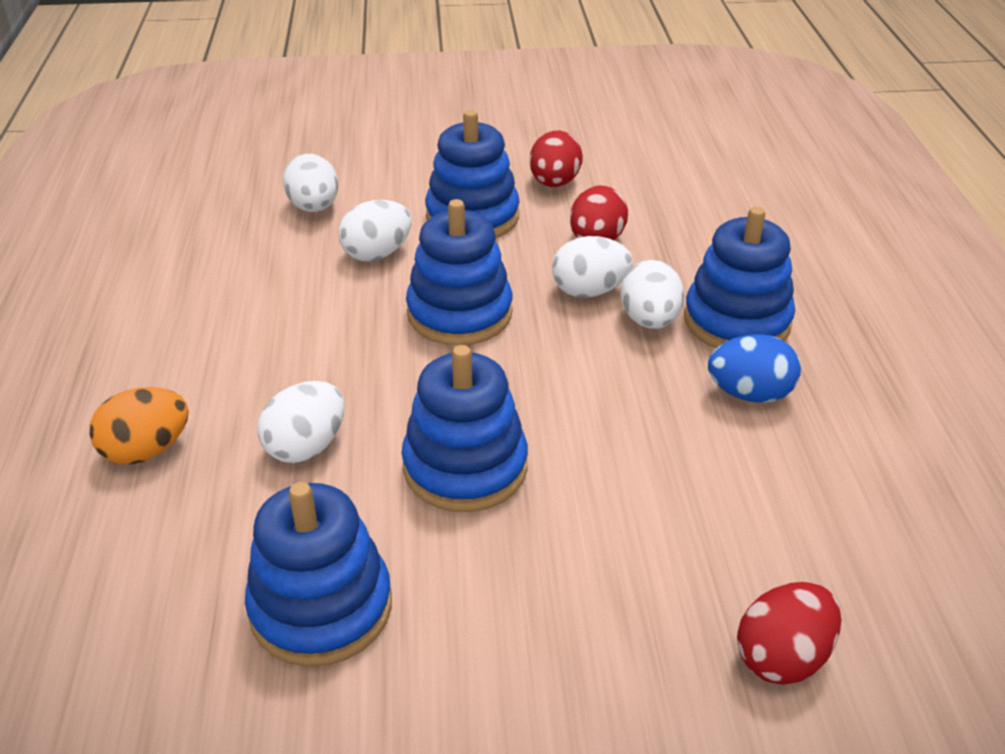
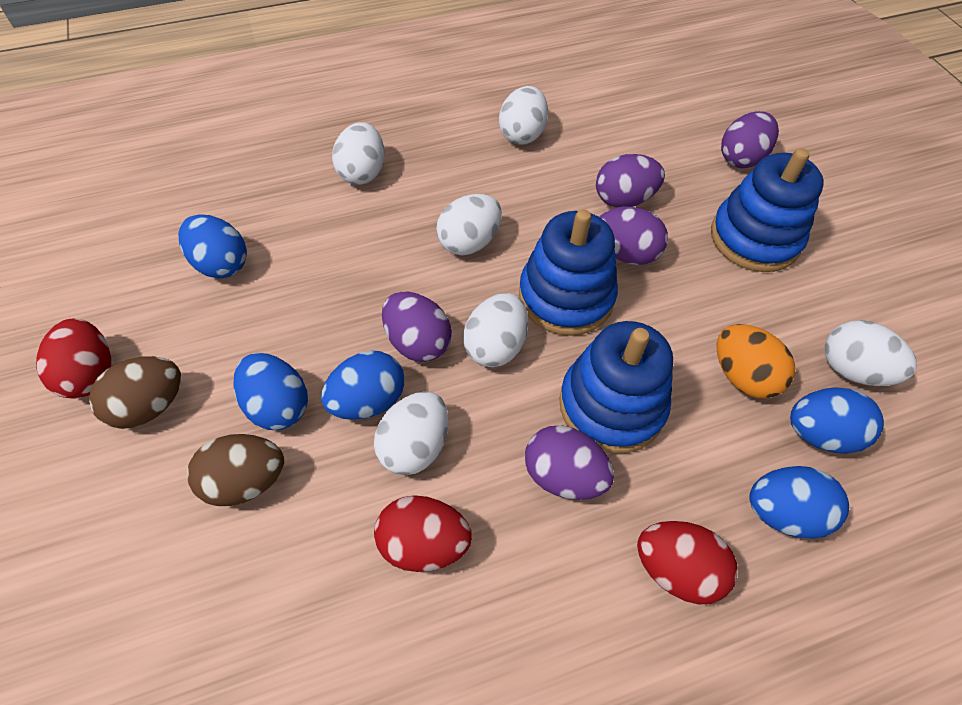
blue egg: [708,334,801,403] = 1 -> [178,214,247,278] [234,353,308,430] [321,350,405,420] [749,466,849,539] [790,387,884,454] = 5
blue stacking toy: [245,482,392,667] [402,345,528,512] [406,199,513,345] [425,110,520,238] [684,206,795,348] = 5 -> [519,209,618,336] [559,321,673,453] [711,148,824,272] = 3
brown egg: none = 0 -> [89,356,181,429] [187,434,284,506] = 2
purple egg: none = 0 -> [382,292,452,362] [525,425,614,500] [596,154,665,208] [599,207,668,265] [721,111,779,168] = 5
white egg: [258,381,344,463] [283,154,338,212] [338,200,411,262] [552,236,633,298] [620,260,684,329] = 5 -> [332,122,384,185] [374,391,448,475] [436,194,502,255] [463,293,528,367] [499,86,548,145] [825,320,917,386] = 6

